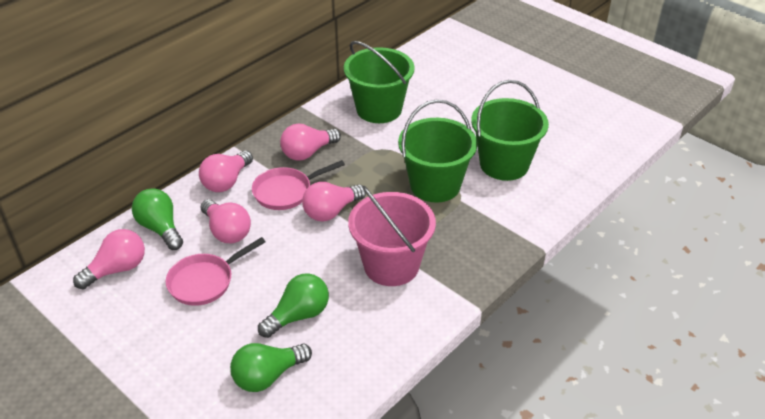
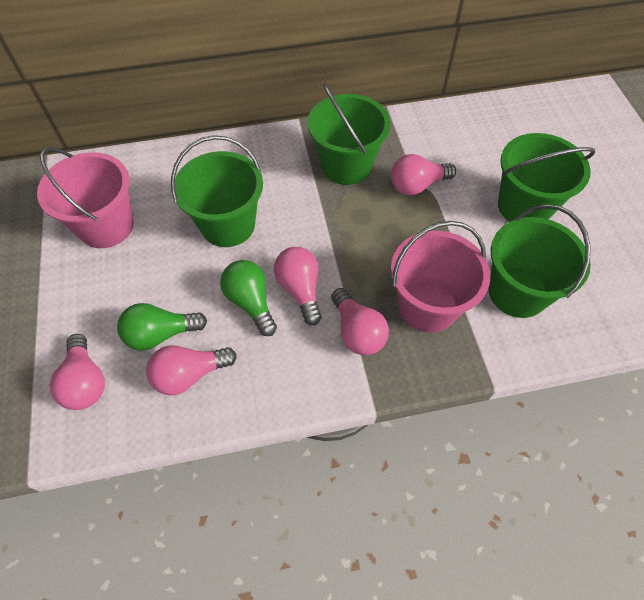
green bucket: [344,41,415,123] [398,99,477,203] [471,80,549,181] = 3 -> [171,135,263,247] [308,84,391,185] [489,204,591,318] [498,133,595,222] = 4
green light bulb: [132,188,183,250] [230,343,312,392] [258,273,329,338] = 3 -> [117,303,207,351] [220,260,277,336] = 2
pink bucket: [348,186,436,286] = 1 -> [37,147,134,248] [391,221,490,332] = 2
pink pan: [166,237,265,306] [252,160,345,210] = 2 -> none = 0

